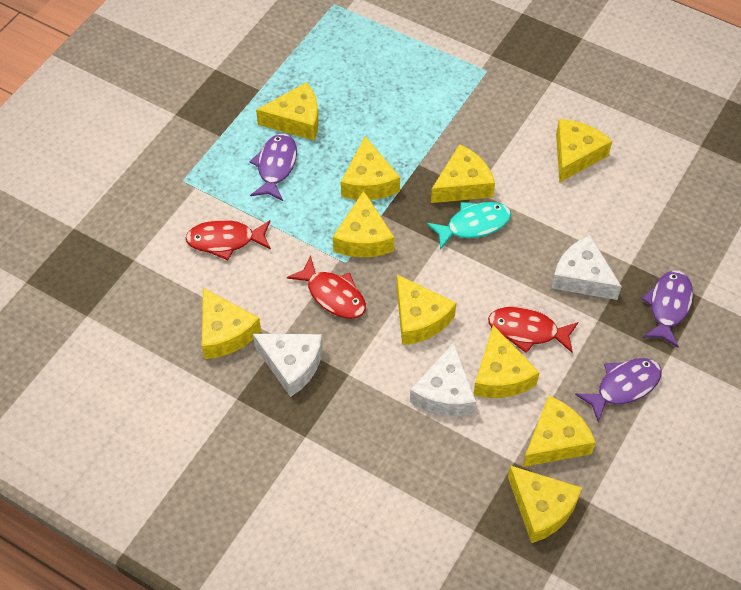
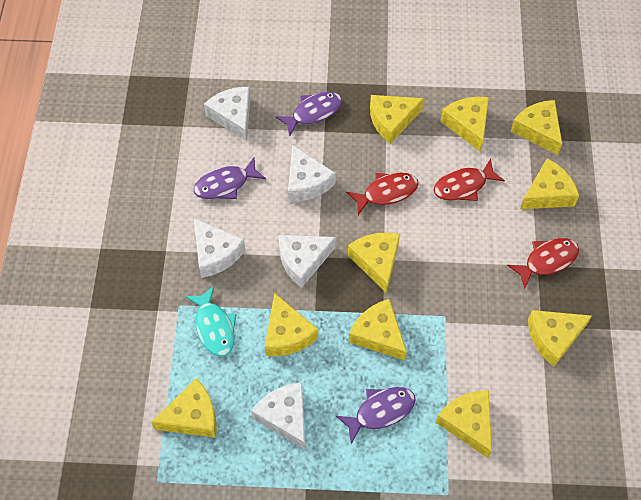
white cheese: [253,334,323,397] [410,343,476,416] [551,235,622,300] = 3 -> [194,218,246,278] [204,87,251,141] [251,382,305,449] [279,235,336,288] [288,145,336,202] = 5

